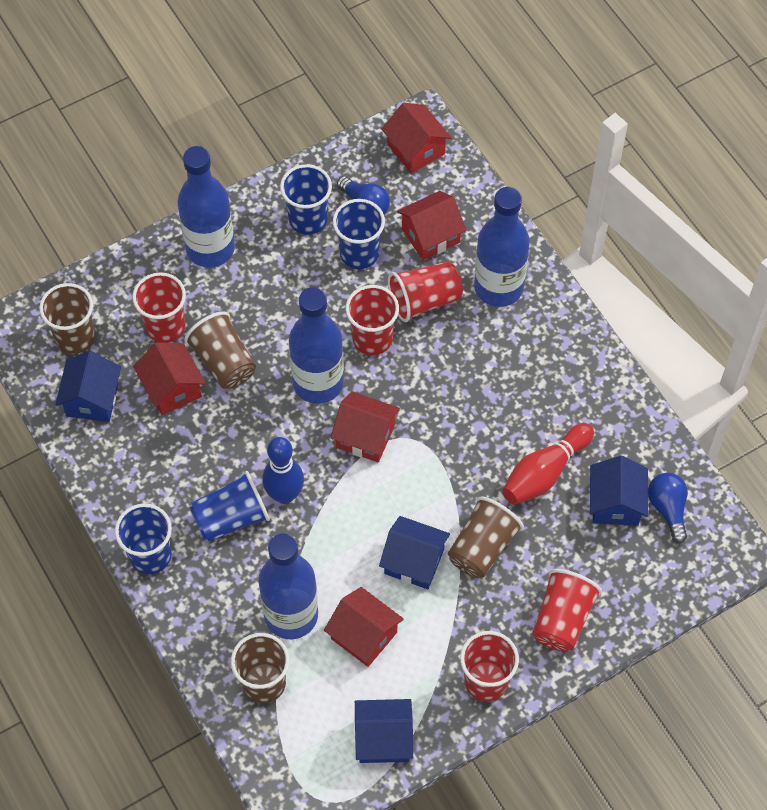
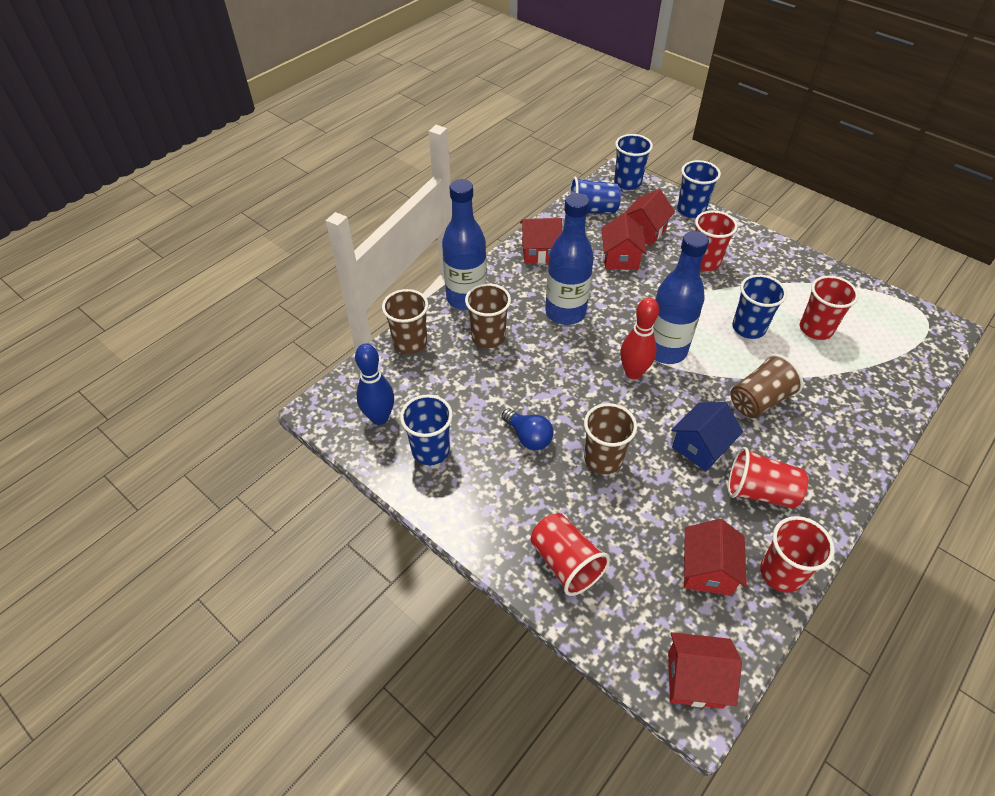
blue bottle: [177,146,235,268] [259,534,318,639] [289,287,344,404] [474,187,530,307] = 4 -> [442,179,487,310] [545,193,594,325] [653,231,709,364] = 3
blue cup: [115,504,172,574] [190,471,270,541] [280,164,332,235] [333,199,385,269] = 4 -> [400,395,453,465] [569,177,621,214] [614,134,653,190] [677,160,721,218] [732,275,787,339] = 5
blue house: [55,351,121,422] [355,699,413,763] [379,516,450,589] [590,456,648,526] = 4 -> [671,402,743,471] = 1
blue light bulb: [337,176,390,215] [648,472,688,544] = 2 -> [501,409,554,451] = 1

